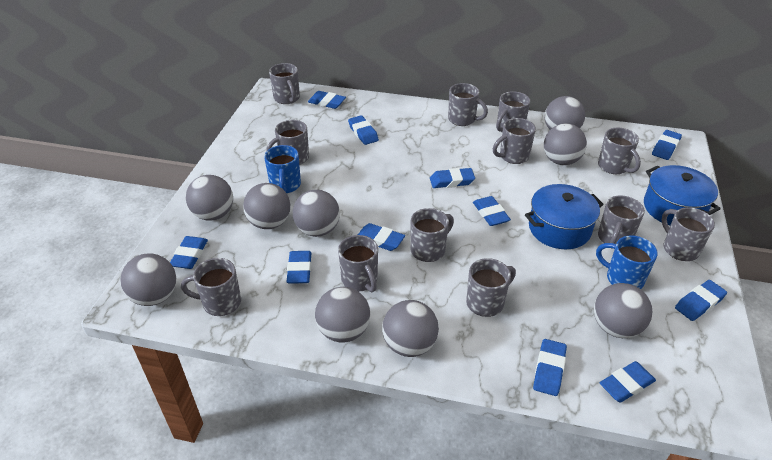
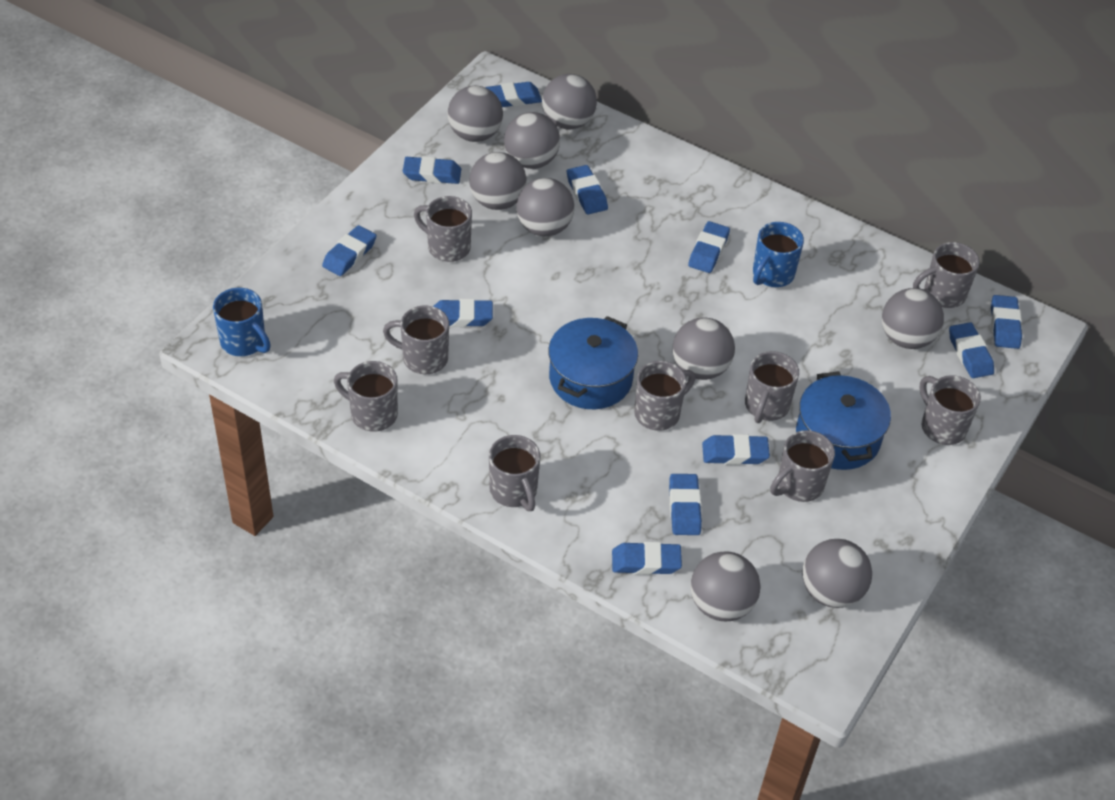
grey mug: [181,258,241,316] [266,120,309,165] [269,63,300,104] [338,235,378,292] [411,208,454,262] [448,83,488,126] [466,258,516,317] [493,118,536,164] [496,91,530,132] [598,128,641,174] [598,195,645,244] [662,207,715,261] = 12 -> [334,361,398,432] [383,306,449,374] [414,196,472,262] [489,435,541,511] [634,361,695,431] [745,351,799,423] [770,430,835,502] [913,242,980,308] [919,375,981,445] = 9

